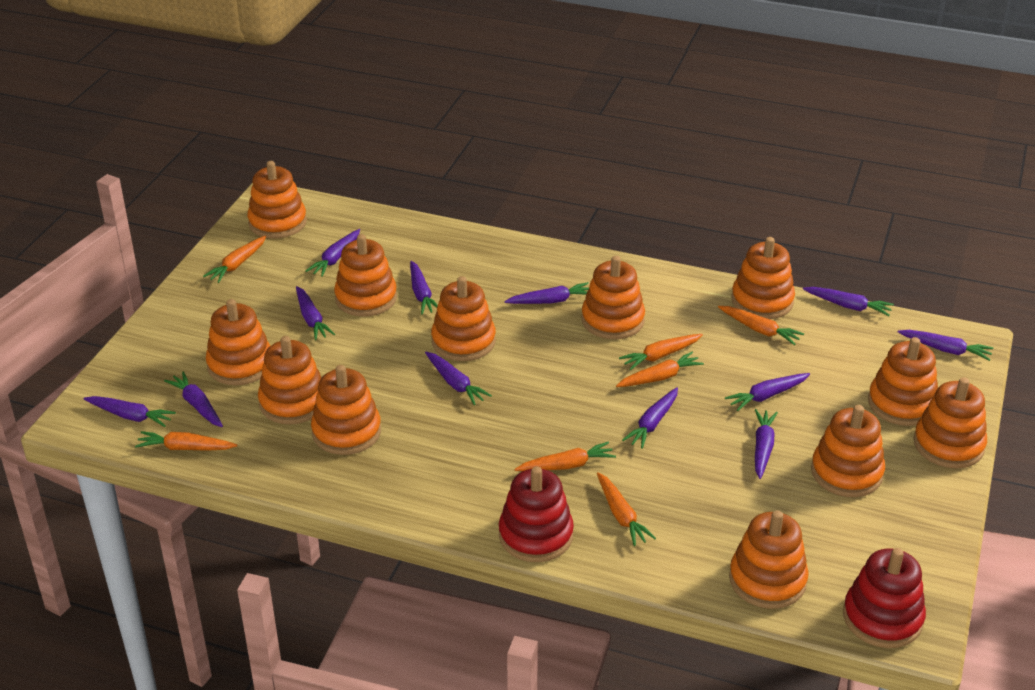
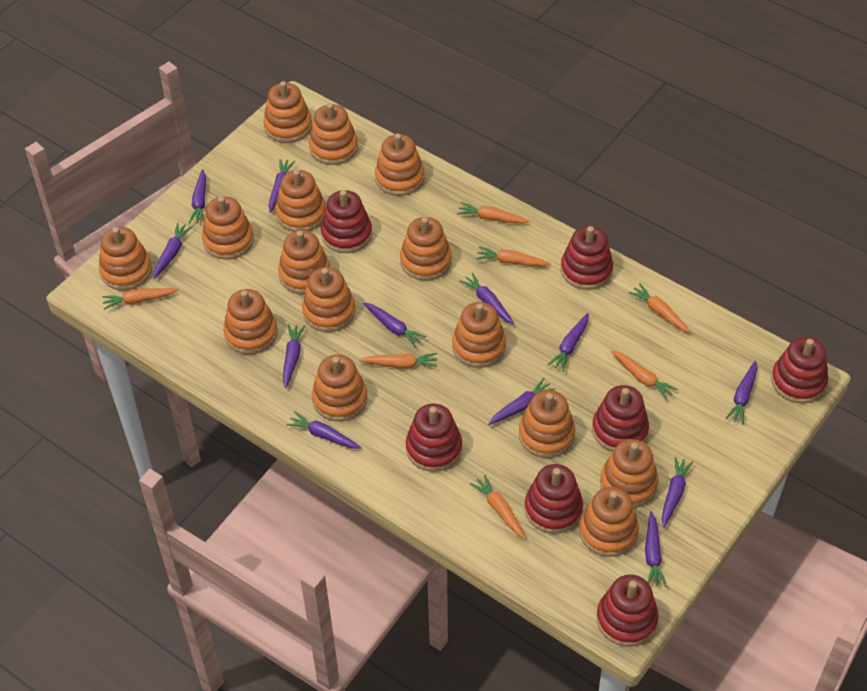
orange stacking toy: [206,299,270,385] [247,161,307,239] [258,336,321,425] [311,365,381,455] [334,234,397,316] [431,276,496,361] [582,256,645,339] [729,510,809,609] [731,237,795,319] [811,405,885,497] [868,337,938,426] [914,377,987,468] = 12 -> [99,227,152,290] [202,196,254,260] [223,289,278,354] [263,81,312,143] [275,170,326,232] [278,230,330,294] [302,267,356,332] [309,103,358,165] [312,355,368,421] [375,134,424,196] [400,217,452,281] [452,302,506,368] [519,390,575,458] [579,487,639,557] [600,439,659,508] = 15
red stacking toy: [499,466,574,562] [843,548,926,648] = 2 -> [321,190,372,253] [406,404,462,472] [524,464,583,534] [561,226,613,290] [592,385,649,452] [596,575,659,647] [771,337,828,404] = 7

